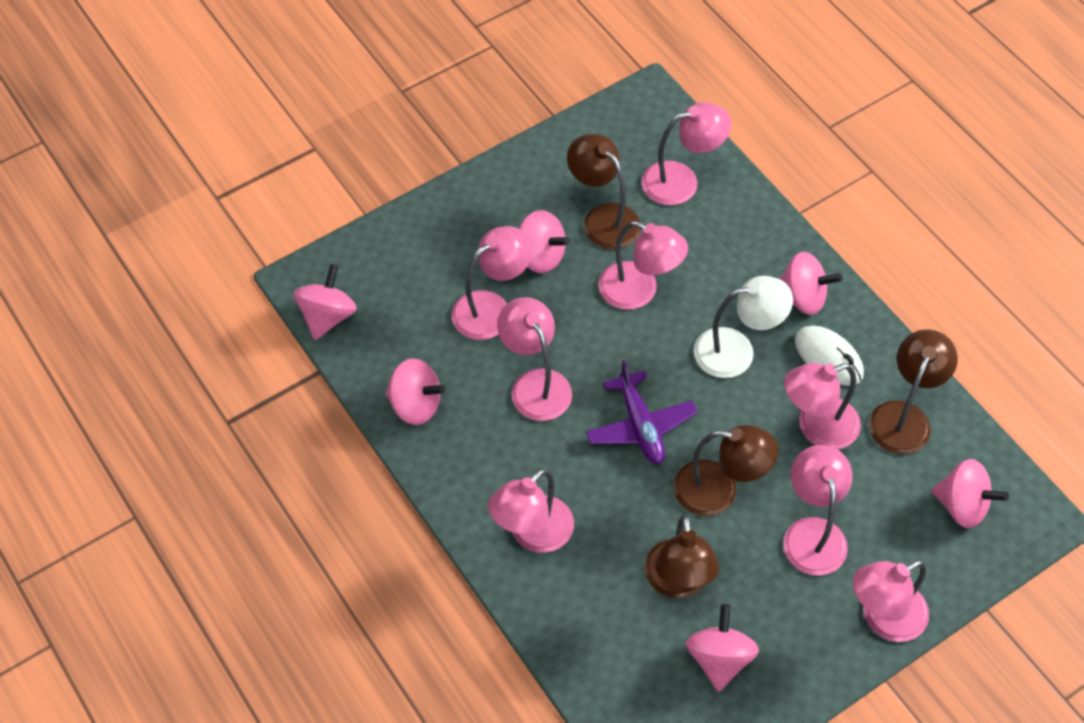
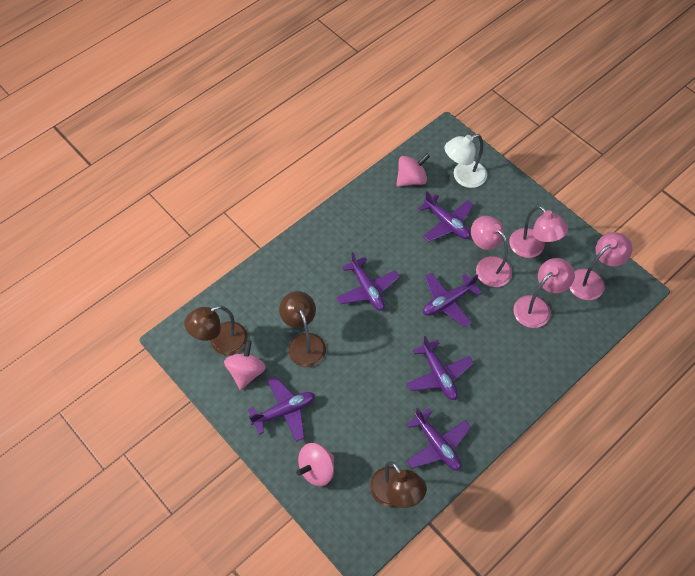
brown lamp: [567,134,640,249] [645,514,719,598] [674,425,778,516] [869,329,958,454] = 4 -> [184,305,248,355] [279,291,326,367] [370,461,427,508] = 3
pink lamp: [452,226,532,340] [488,469,574,553] [497,297,572,421] [598,221,688,310] [642,102,731,205] [783,445,852,576] [784,363,861,449] [853,560,929,642] = 8 -> [471,216,512,287] [509,206,568,258] [513,258,575,328] [570,232,632,300] = 4
pink spinning top: [294,264,357,340] [385,358,446,425] [519,210,570,273] [686,604,759,692] [780,252,843,315] [931,459,1009,528] = 6 -> [224,340,266,390] [296,443,334,486] [396,153,430,187] = 3
purple plane: [586,360,698,464] = 1 -> [248,376,315,442] [336,252,400,311] [406,336,474,400] [406,408,471,471] [418,191,474,242] [423,272,482,327] = 6
white mouse: [795,326,864,386] = 1 -> none = 0

